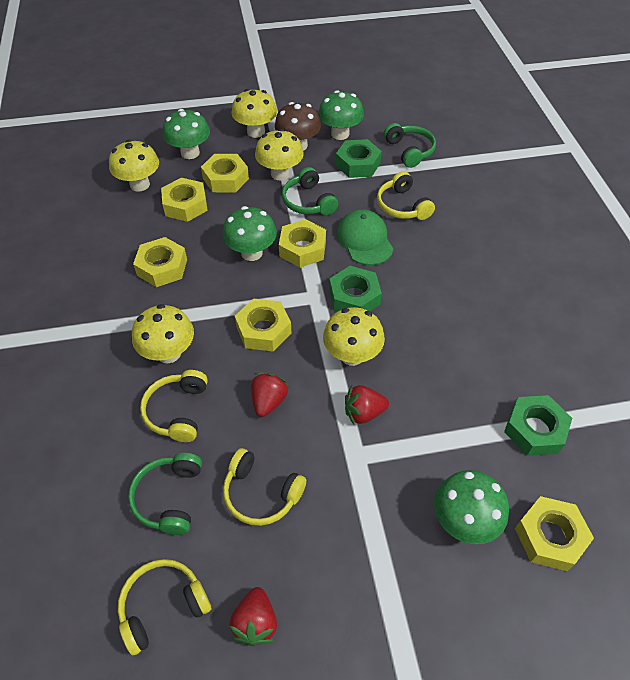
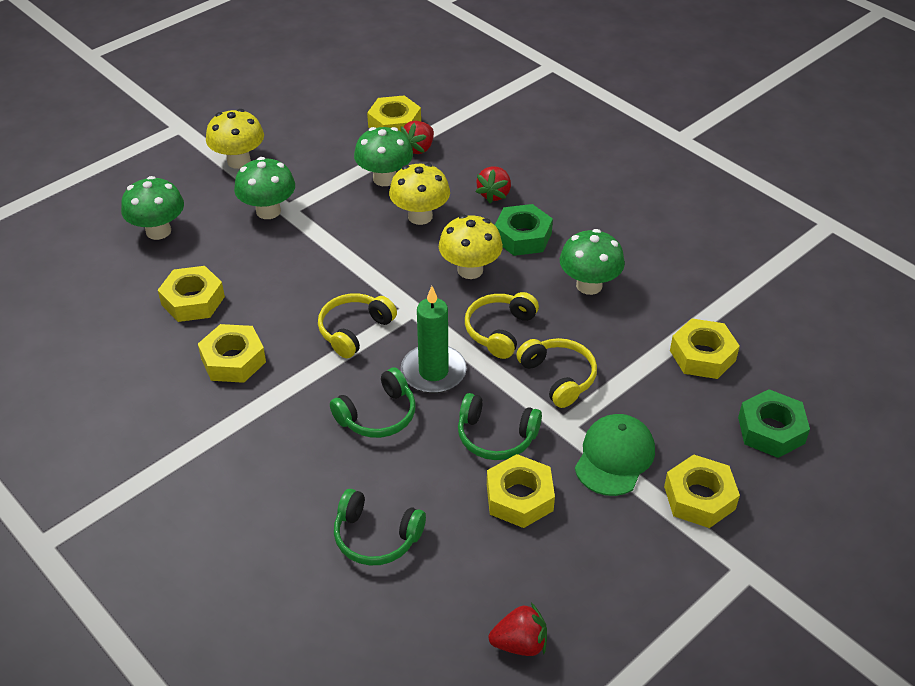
brown mushroom: [275,102,321,151] = 1 -> none = 0
green candle: none = 0 -> [401,286,467,394] = 1
green nut: [329,266,382,312] [336,139,382,178] [504,395,572,456] = 3 -> [495,204,553,256] [738,389,810,458] = 2
yellow headphones: [118,559,211,655] [140,370,208,442] [223,448,306,526] [377,171,435,220] = 4 -> [318,293,397,358] [465,292,539,359] [516,338,597,408] = 3
yellow mushroom: [109,140,159,192] [132,304,194,363] [232,89,277,138] [255,129,304,180] [323,307,385,366] = 5 -> [206,109,264,169] [389,163,450,225] [439,215,503,279] = 3

